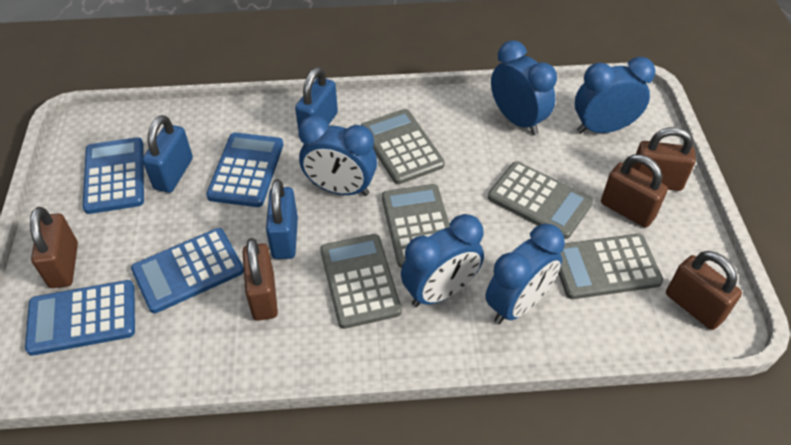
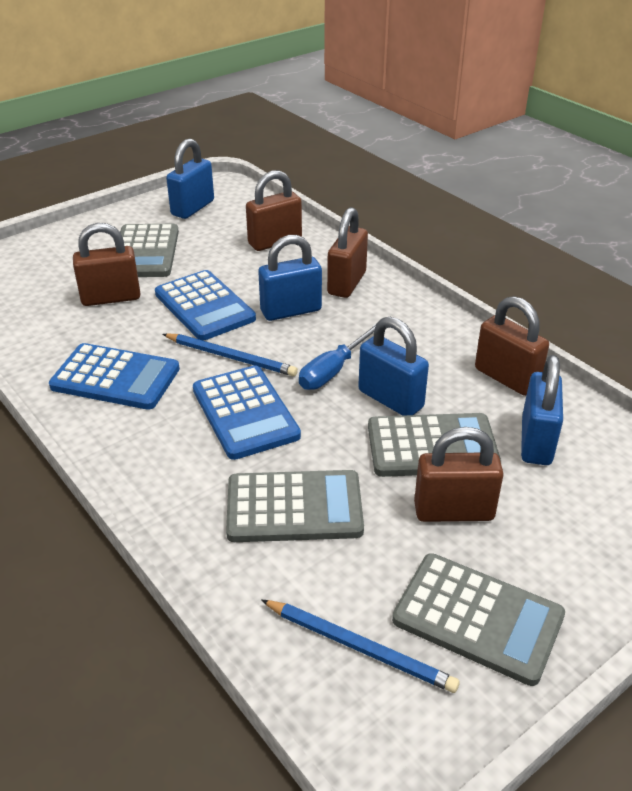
blue calculator: [25,280,135,356] [83,137,144,214] [131,228,244,313] [206,133,283,207] = 4 -> [49,343,180,410] [155,270,256,341] [193,365,301,460] = 3
blue clock: [298,116,377,196] [401,214,484,307] [485,224,565,324] [491,40,557,135] [575,57,655,133] = 5 -> none = 0
blue padlock: [142,115,193,193] [266,179,298,259] [295,67,338,128] = 3 -> [166,138,214,219] [258,235,322,321] [358,317,429,416] [521,355,563,465] = 4
blue pencil: none = 0 -> [163,333,298,376] [261,600,460,693] = 2
blue screwdriver: none = 0 -> [299,322,378,390] = 1
grey calculator: [320,234,402,329] [361,109,445,184] [382,184,450,268] [488,161,593,239] [558,234,663,299] = 5 -> [120,224,179,277] [226,470,364,542] [368,413,501,477] [392,553,565,686] = 4

